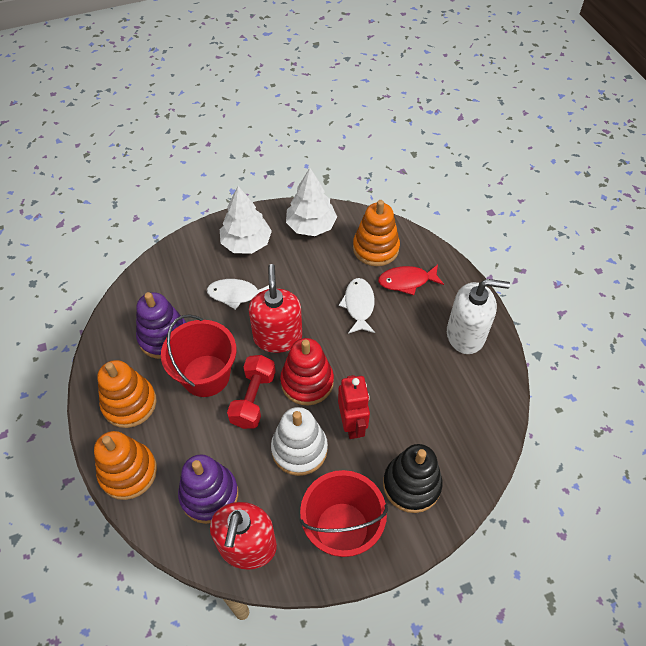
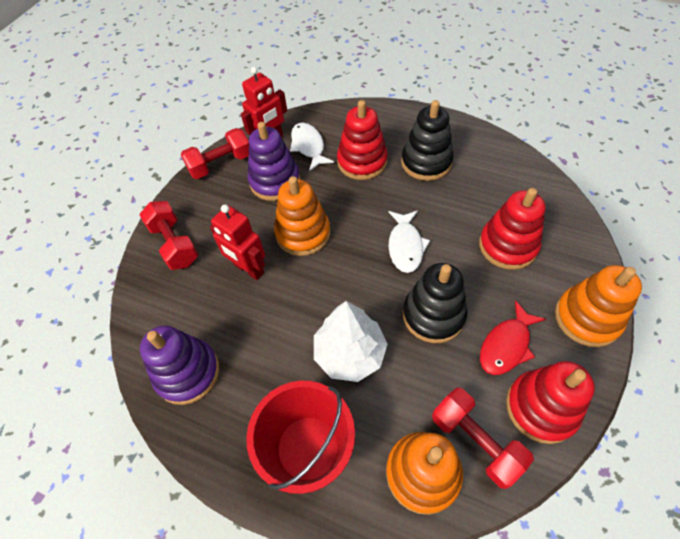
black stacking toy: [383,444,443,513] = 1 -> [401,100,454,181] [403,263,467,343] = 2
red bucket: [161,314,236,397] [299,470,388,557] = 2 -> [246,381,355,494] = 1
red dumbbell: [227,355,276,429] = 1 -> [140,201,198,270] [181,128,249,179] [432,388,534,489] = 3
red robot: [338,375,370,439] = 1 -> [210,205,265,280] [241,67,287,137] = 2
red soap dispenser: [210,502,277,570] [249,264,302,353] = 2 -> none = 0
red stacking toy: [280,338,334,406] = 1 -> [337,100,388,180] [479,188,546,270] [506,361,595,444] = 3
white soap dispenser: [447,279,510,354] = 1 -> none = 0
white stacking toy: [271,407,328,476] = 1 -> none = 0
white tree: [220,186,272,254] [286,168,337,236] = 2 -> [314,301,388,382] = 1

